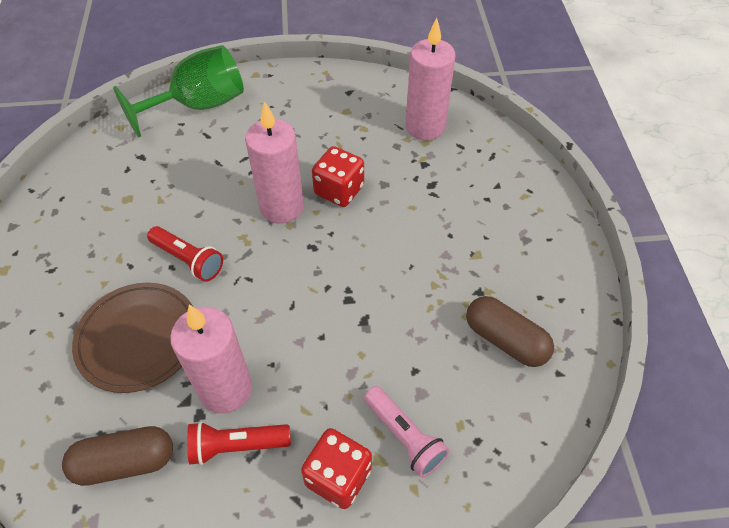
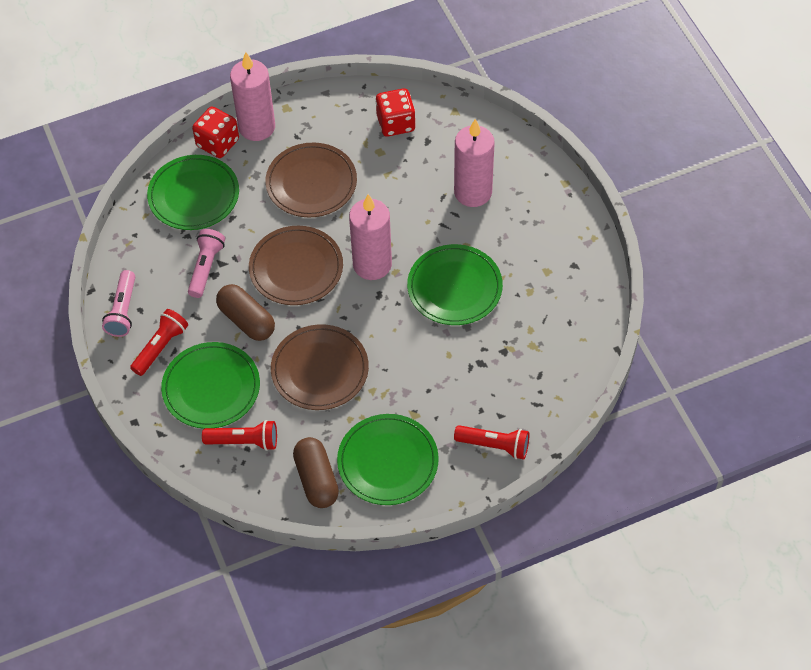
brown plate: [72,283,192,393] = 1 -> [249,226,343,305] [265,143,357,218] [271,324,369,410] = 3
green goblet: [113,45,244,137] = 1 -> none = 0
green plate: none = 0 -> [147,155,239,230] [161,342,260,429] [337,414,439,505] [407,244,503,325] = 4
pink flashlight: [364,386,449,478] = 1 -> [102,270,135,337] [188,229,225,298] = 2
red flashlight: [147,226,223,282] [187,421,291,465] = 2 -> [130,309,188,376] [202,420,277,451] [454,425,529,460] = 3

